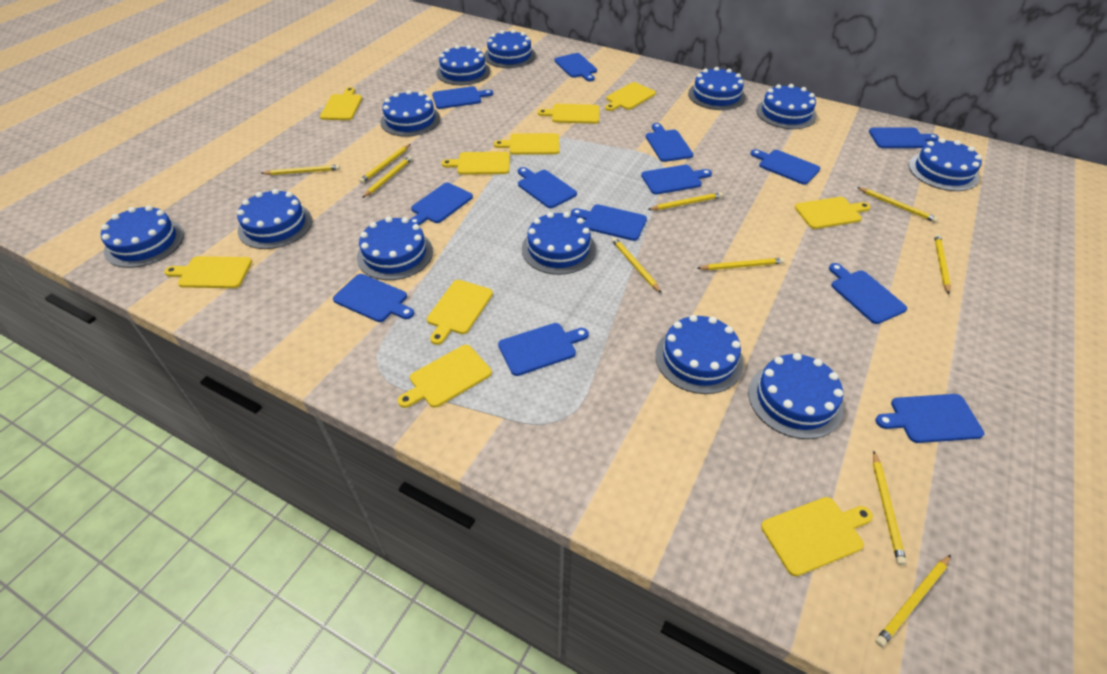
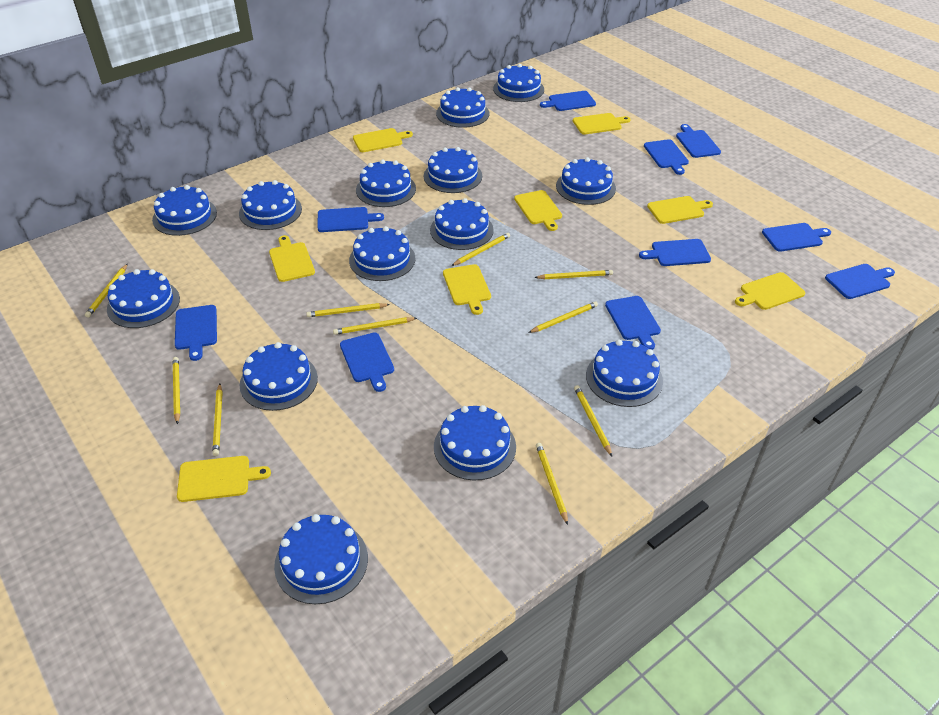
blue cake: [101,205,184,268] [237,189,312,249] [357,217,433,280] [380,90,440,137] [436,45,490,85] [484,30,536,68] [522,212,596,275] [655,315,744,394] [688,67,745,110] [748,353,843,439] [756,84,817,129] [909,138,982,191] = 12 -> [107,269,180,328] [152,185,217,236] [239,180,302,230] [239,342,318,411] [274,514,368,604] [349,226,415,281] [356,159,416,207] [424,147,482,193] [430,198,494,250] [434,405,516,480] [436,87,489,128] [493,64,544,102] [556,157,616,205] [586,340,663,407] = 14
blue cutting board: [333,274,414,322] [410,183,473,225] [432,86,493,109] [498,323,589,376] [518,167,577,208] [554,53,597,81] [571,204,647,241] [641,165,712,194] [646,123,693,162] [750,149,820,185] [829,263,907,324] [869,127,939,148] [875,394,984,443] = 13 -> [175,305,217,361] [318,207,384,232] [340,332,394,392] [540,91,596,111] [605,296,661,350] [639,239,711,266] [644,139,689,175] [676,124,721,158] [762,223,831,252] [825,264,895,299] = 10
yellow cutting board: [164,256,252,288] [320,87,362,120] [398,345,492,408] [427,280,493,345] [442,152,510,175] [494,133,560,155] [538,104,599,124] [605,82,656,111] [761,497,873,576] [795,197,871,229] = 10 -> [177,456,271,502] [269,235,315,282] [353,128,413,152] [443,264,491,315] [514,190,562,231] [573,113,631,134] [647,196,713,224] [735,272,805,310] = 8

